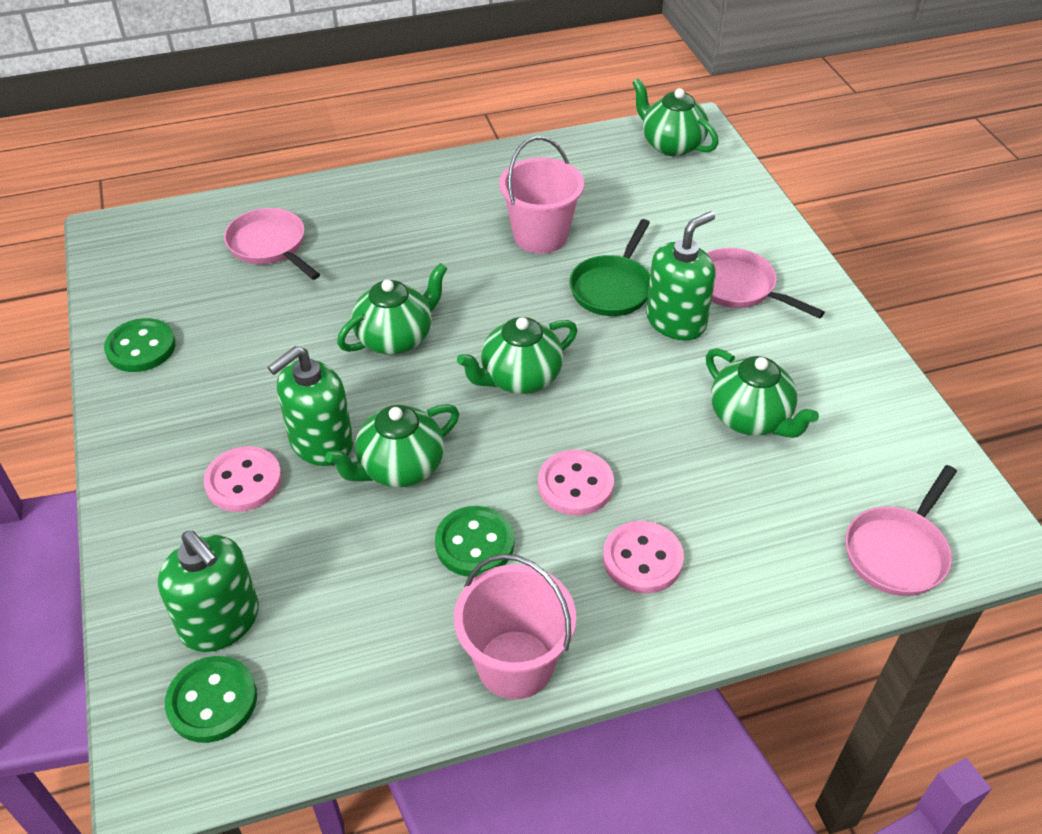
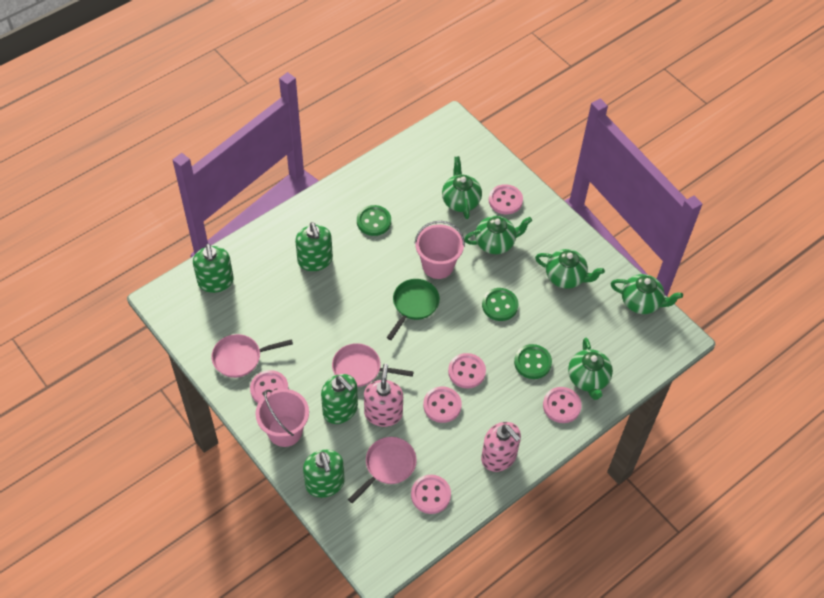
green soap dispenser: [158,531,259,652] [268,346,353,466] [646,211,716,340] = 3 -> [193,244,234,293] [295,222,333,271] [303,450,345,498] [321,374,358,424] = 4
pink button: [203,446,282,512] [538,450,614,516] [603,521,684,594] = 3 -> [250,370,289,403] [411,475,451,514] [423,386,462,423] [448,353,486,388] [489,184,523,214] [543,387,582,423] = 6
pink soap dispenser: none = 0 -> [364,364,403,427] [481,422,521,472] = 2

